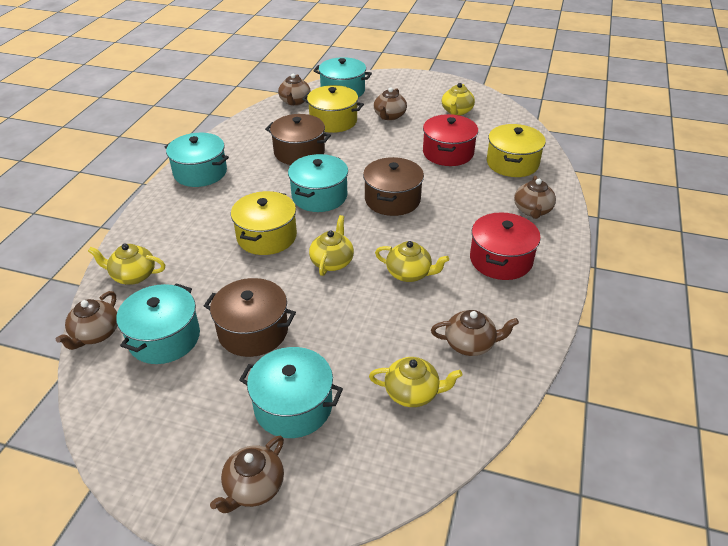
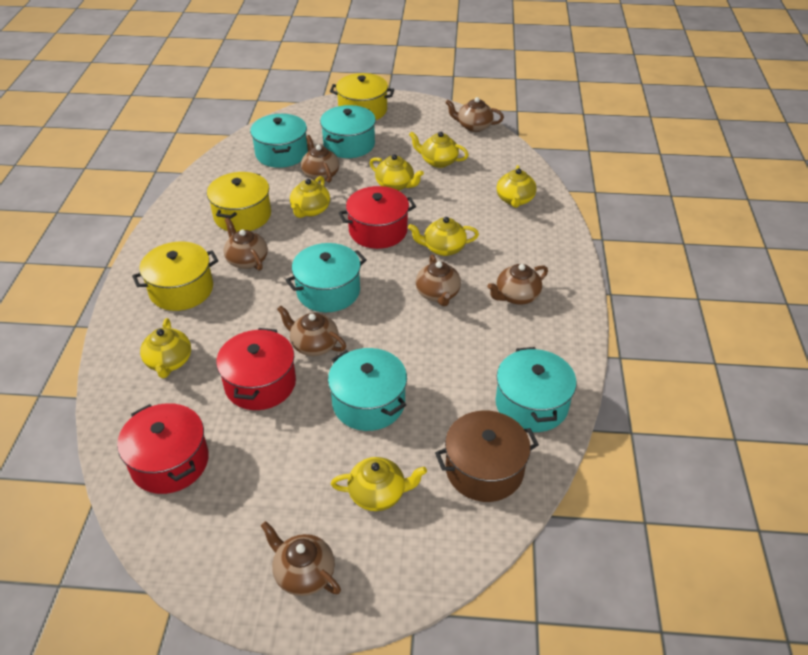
brown pot: [204,278,296,357] [265,114,331,165] [363,157,424,216] = 3 -> [435,411,539,502] = 1
brown teapot: [56,291,117,350] [210,436,284,513] [278,74,311,106] [374,87,407,121] [431,310,519,356] [514,176,556,219] = 6 -> [224,217,268,271] [261,521,341,596] [277,306,346,356] [301,135,339,183] [416,254,461,306] [446,97,504,132] [487,264,548,305] = 7
red pot: [423,114,478,166] [470,212,541,280] = 2 -> [117,403,209,494] [216,328,296,410] [339,186,416,249] = 3
yellow teapot: [88,244,165,285] [309,215,354,276] [369,357,462,407] [375,241,449,282] [442,83,475,116] = 5 -> [140,318,191,378] [290,176,330,218] [331,457,427,511] [370,154,424,191] [408,217,479,256] [409,131,469,168] [497,165,537,208] = 7

